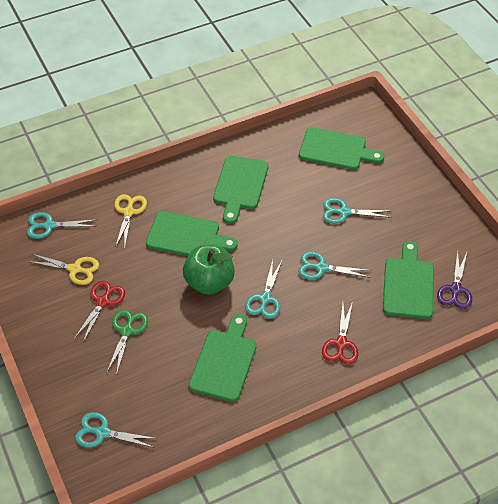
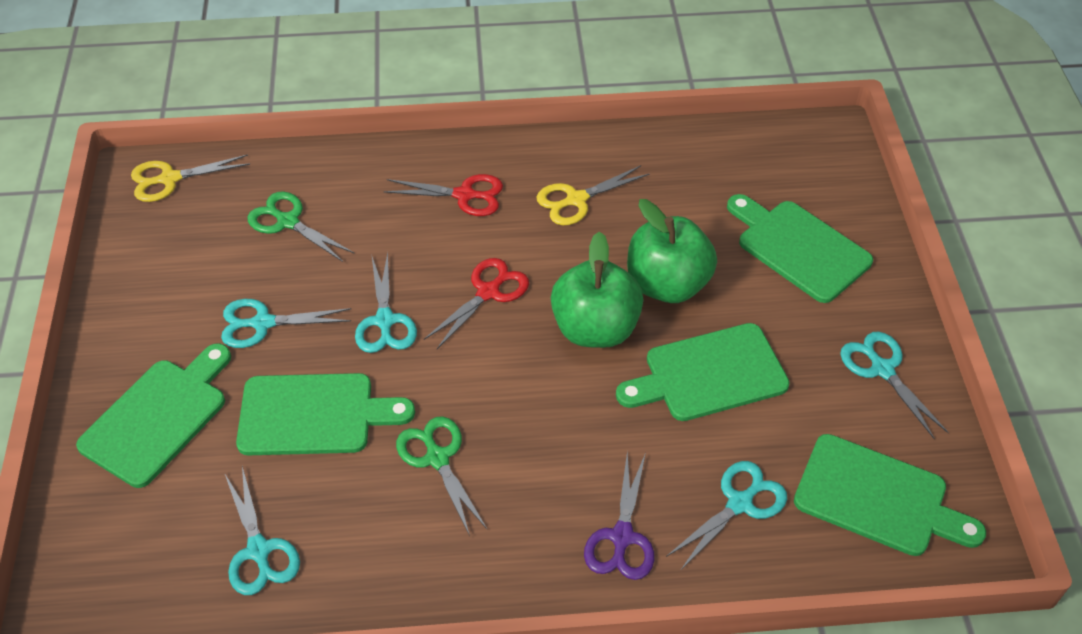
green apple: [183,245,235,295] = 1 -> [551,232,644,348] [627,199,717,303] = 2
green scissors: [107,310,148,376] = 1 -> [248,191,354,262] [396,416,487,536] = 2

